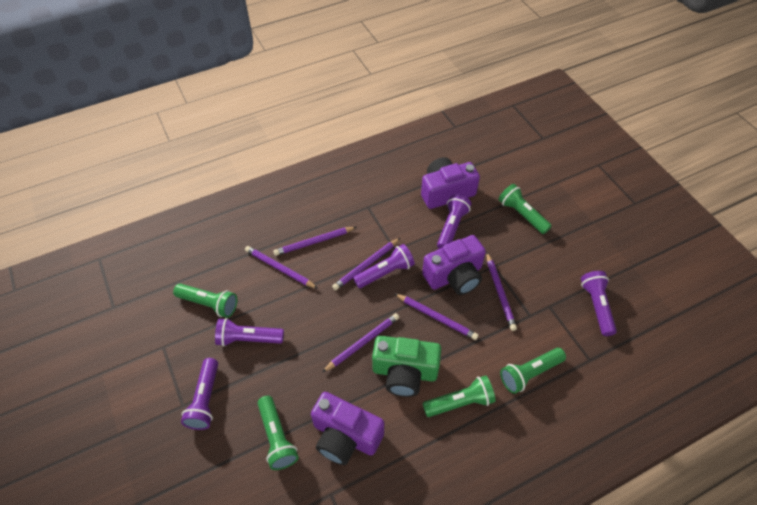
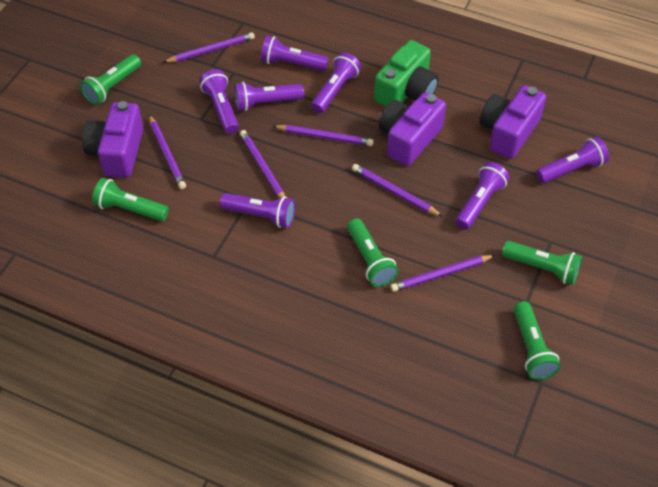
purple flashlight: [181,358,218,430] [215,318,284,346] [353,244,415,288] [437,194,471,249] [581,271,617,336] = 5 -> [199,69,239,134] [220,193,295,228] [234,82,304,111] [261,36,329,71] [311,52,361,113] [455,162,509,229] [536,137,609,183] = 7

